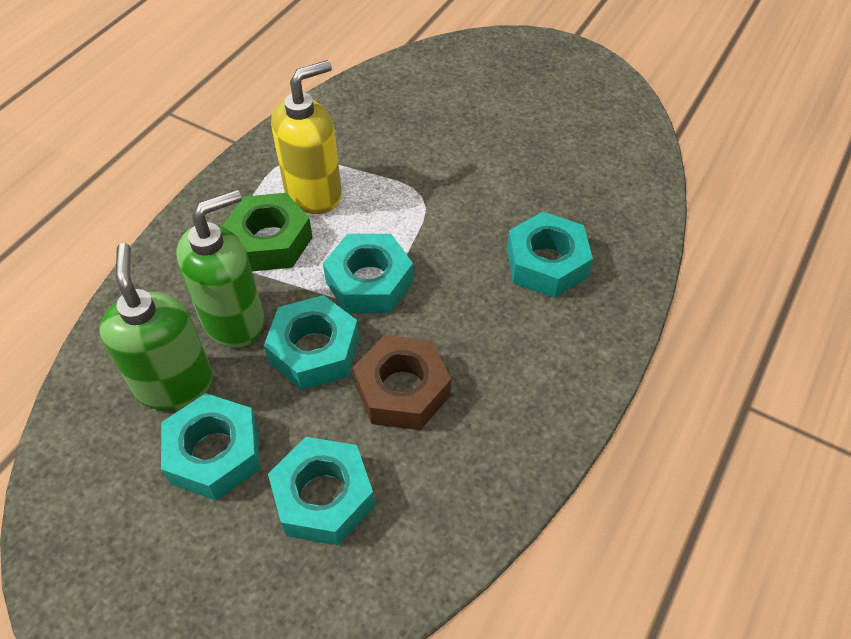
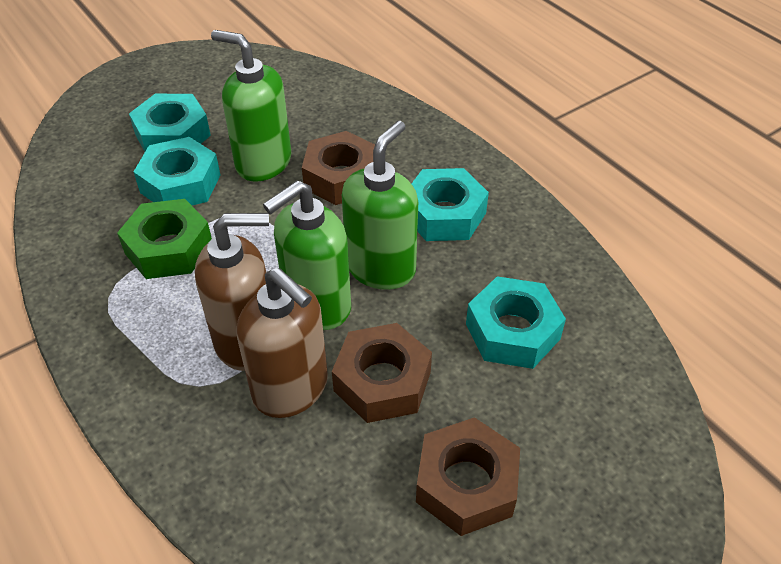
brown nut: [353,335,451,430] = 1 -> [302,131,375,205] [332,323,432,423] [416,417,520,536] = 3
brown soap dispenser: none = 0 -> [195,213,269,371] [237,268,328,418] = 2
green soap dispenser: [99,243,213,410] [177,189,265,347] = 2 -> [211,30,291,182] [263,180,351,330] [342,121,418,290] = 3
turquoise nut: [161,393,261,501] [264,295,359,390] [268,437,375,545] [323,234,413,313] [507,212,593,298] = 5 -> [129,94,211,152] [134,137,220,205] [412,168,489,241] [466,276,566,369] = 4
yellow soap dispenser: [271,60,342,214] = 1 -> none = 0

